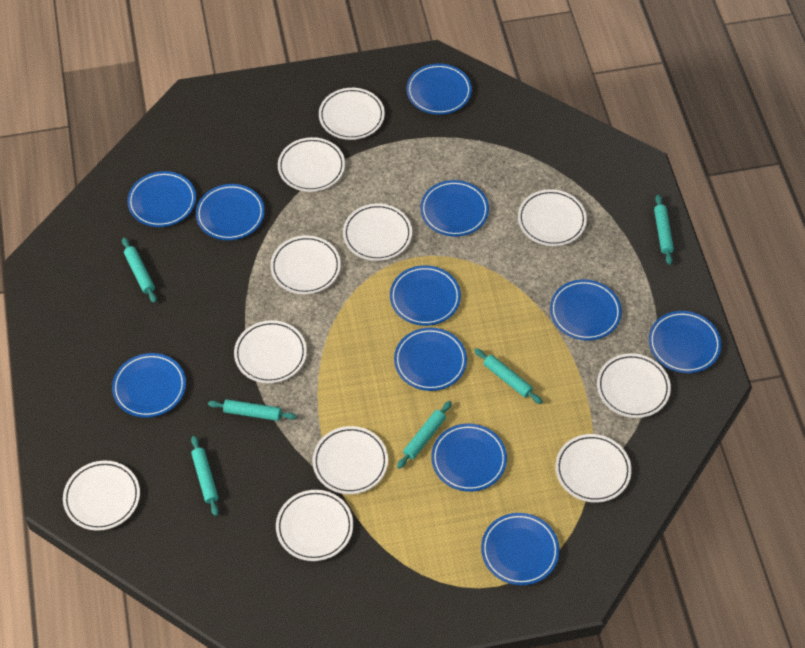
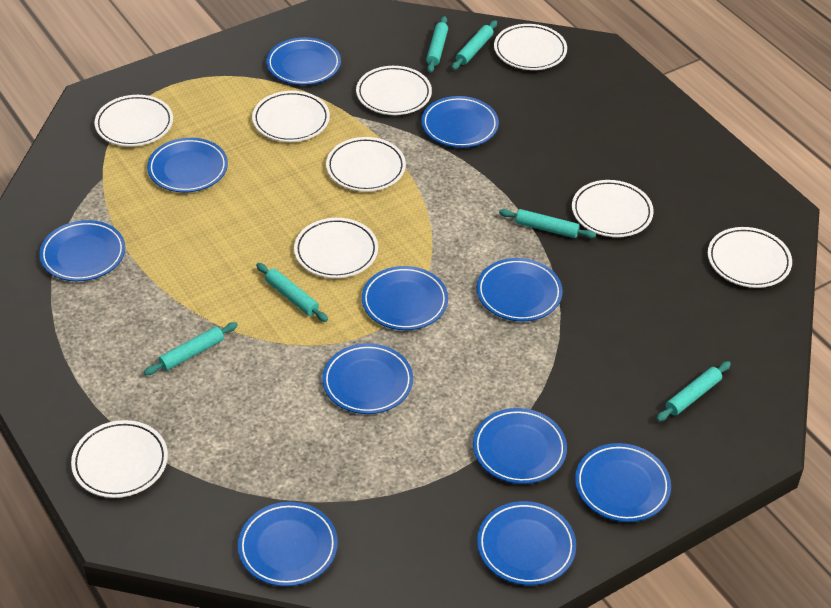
white plate: [63,461,140,531] [234,320,307,383] [270,235,341,294] [276,490,353,561] [278,137,345,192] [313,426,388,494] [319,88,385,140] [343,204,412,261] [518,189,587,246] [555,434,632,503] [597,353,671,418] = 11 -> [71,420,168,498] [94,95,173,147] [252,91,330,142] [294,218,378,278] [326,137,406,192] [356,66,432,115] [494,24,567,70] [572,180,654,237] [708,227,792,288] = 9

